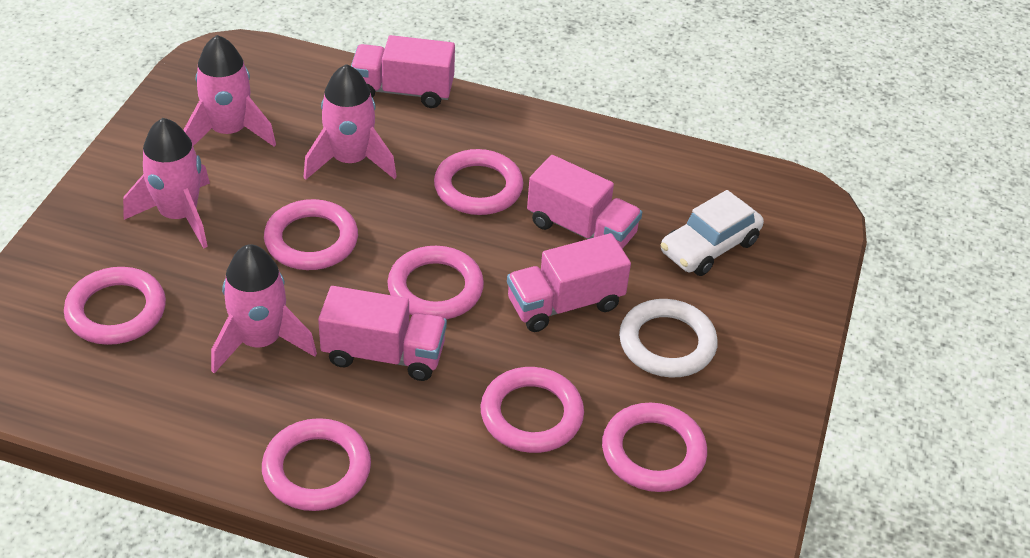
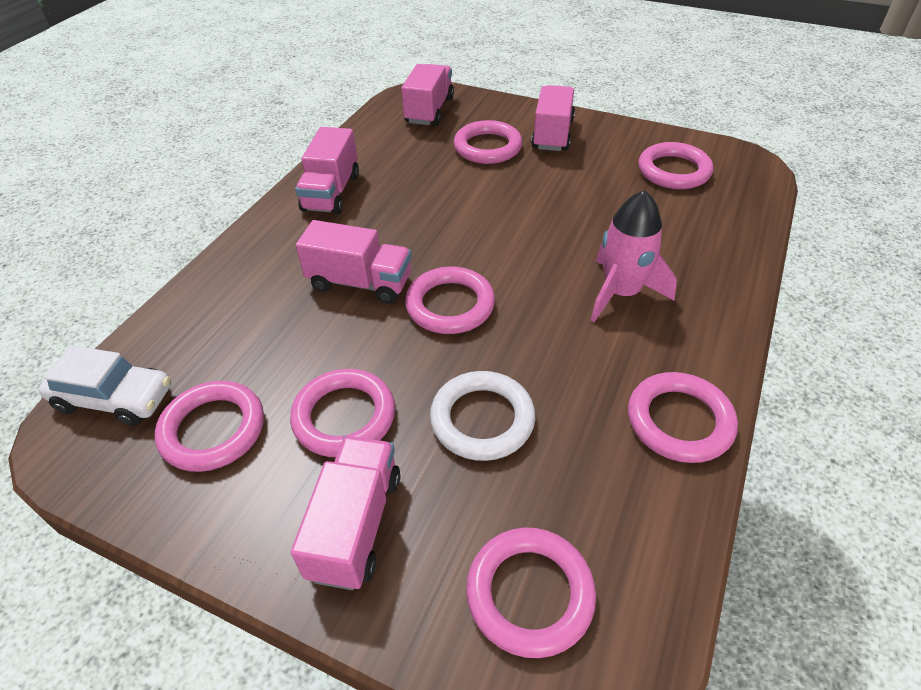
pink rocket: [123,118,210,248] [184,35,276,147] [211,244,317,373] [303,64,397,180] = 4 -> [590,190,677,322] = 1
pink truck: [318,286,447,381] [351,35,455,108] [507,233,631,332] [527,155,642,249] = 4 -> [291,436,400,590] [295,127,359,215] [296,220,412,304] [401,64,454,125] [531,85,575,151] = 5

